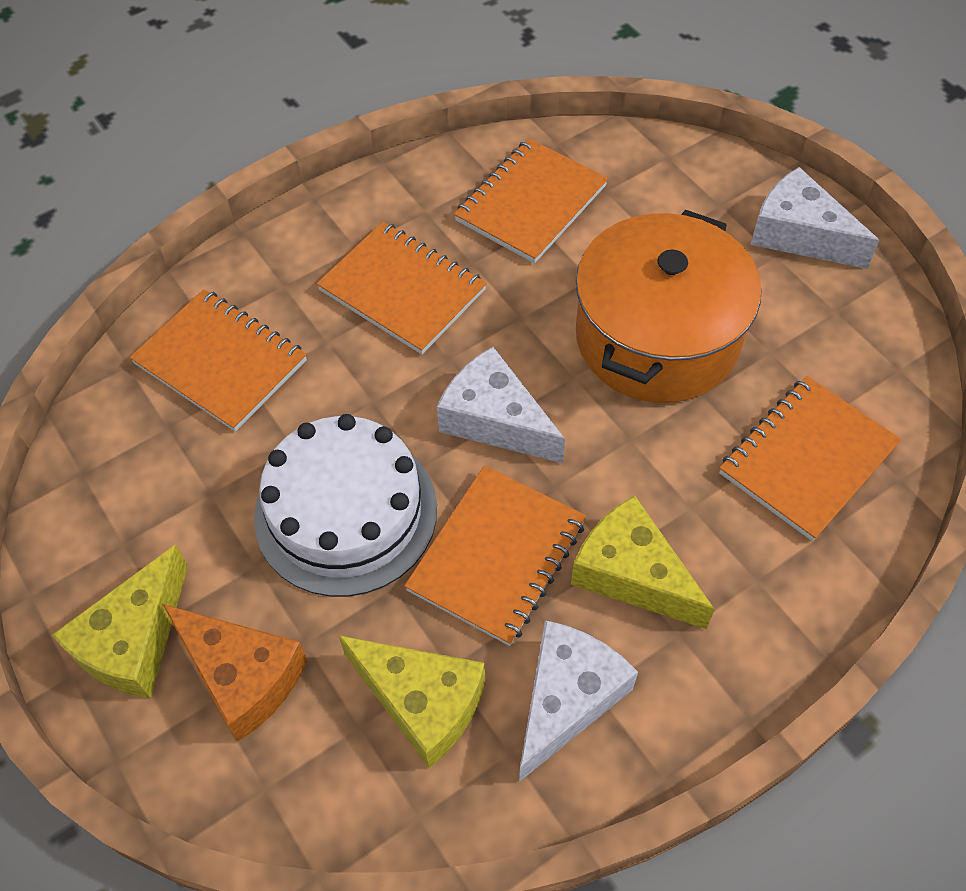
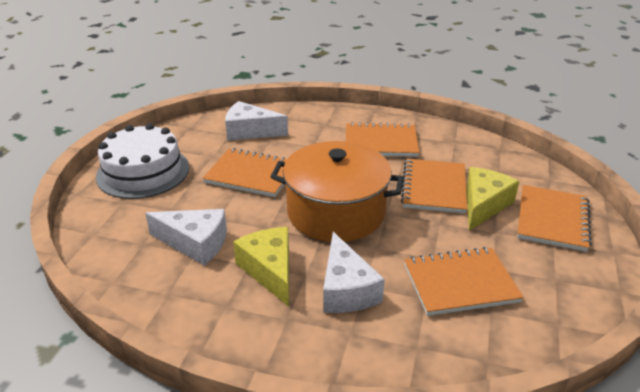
orange cheese: [163,604,308,741] = 1 -> none = 0
yellow cheese: [52,544,188,698] [338,635,485,768] [571,495,715,629] = 3 -> [233,227,289,307] [466,167,519,231] = 2

